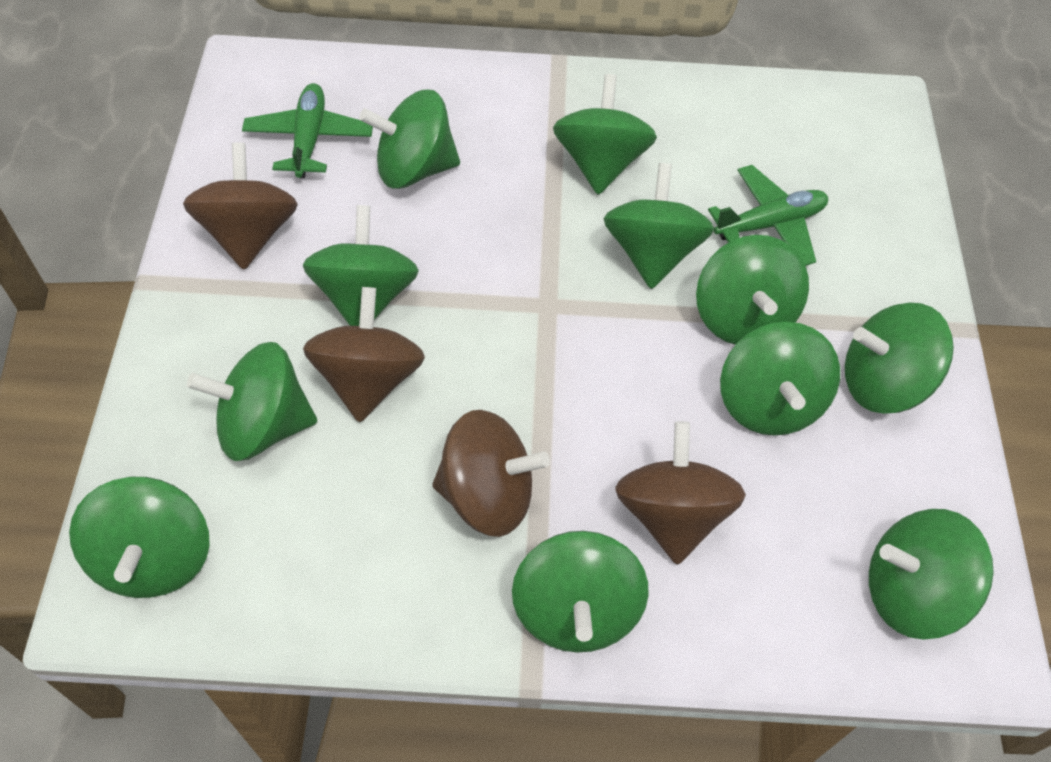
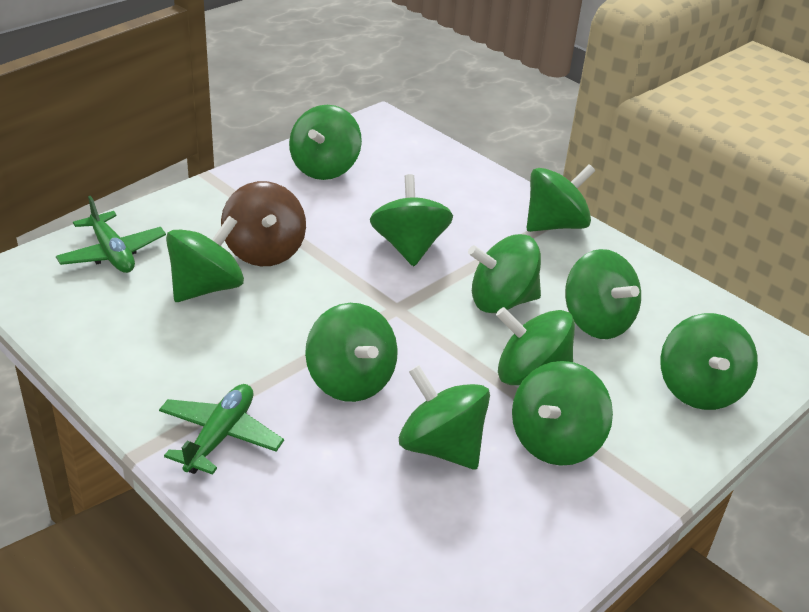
brown spinning top: [183,143,298,270] [303,287,425,423] [432,410,550,537] [615,421,746,565] = 4 -> [221,181,306,266] = 1

